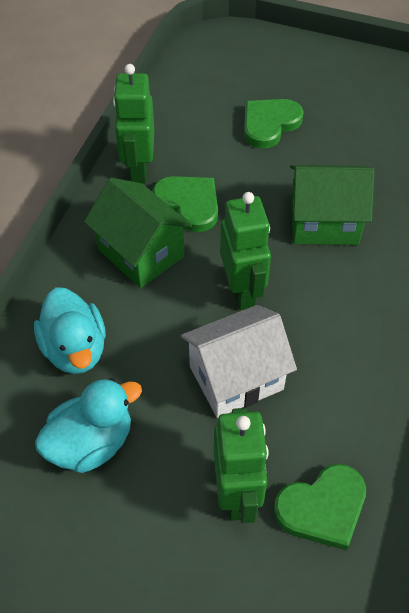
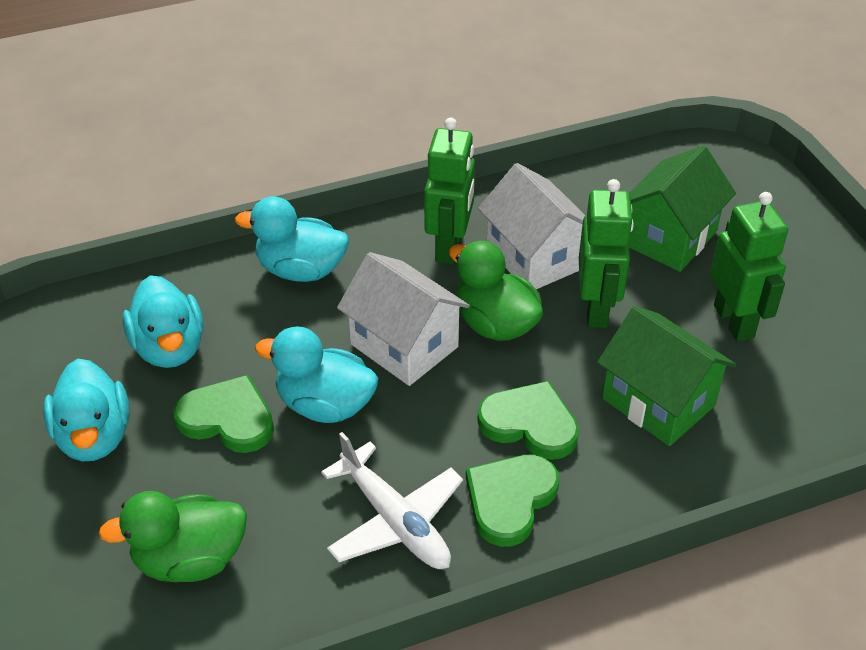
green duck: none = 0 -> [98,491,247,582] [449,241,543,341] = 2
turquoise duck: [34,287,106,374] [35,378,142,473] = 2 -> [43,359,130,461] [123,275,203,368] [235,196,349,282] [255,326,378,423] = 4
white house: [181,305,297,418] = 1 -> [337,252,470,386] [478,163,586,289] = 2
white plane: none = 0 -> [321,432,463,569] = 1

